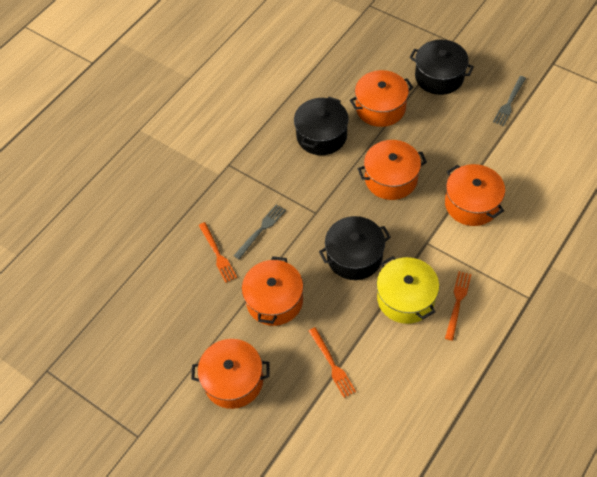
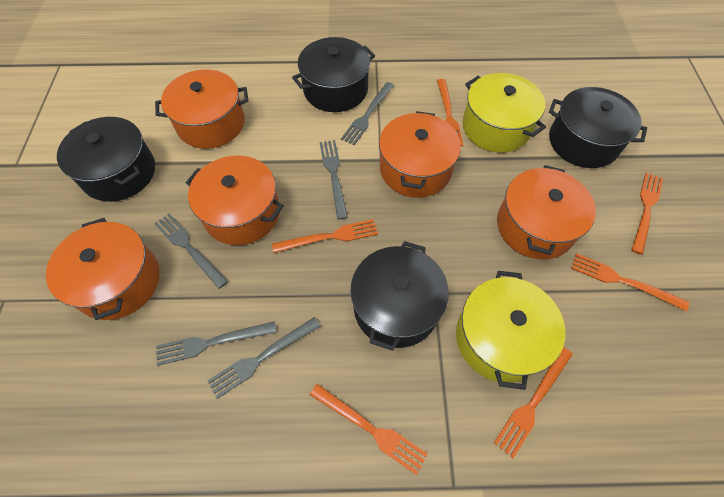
black pot: [294,97,349,155] [319,216,391,280] [410,40,474,95] = 3 -> [57,117,155,202] [292,37,375,112] [350,241,449,351] [549,87,647,168] = 4
grey fork: [234,204,286,259] [493,76,526,126] = 2 -> [154,214,228,289] [156,321,277,366] [208,317,321,399] [320,140,348,220] [341,82,394,145] = 5
orange fork: [199,222,237,283] [309,327,356,398] [445,271,471,341] = 3 -> [272,219,378,253] [310,384,428,475] [437,79,464,146] [494,347,573,458] [571,253,689,311] [632,173,663,255] = 6
yellow pot: [377,256,439,324] = 1 -> [456,271,565,390] [463,73,546,152] = 2

